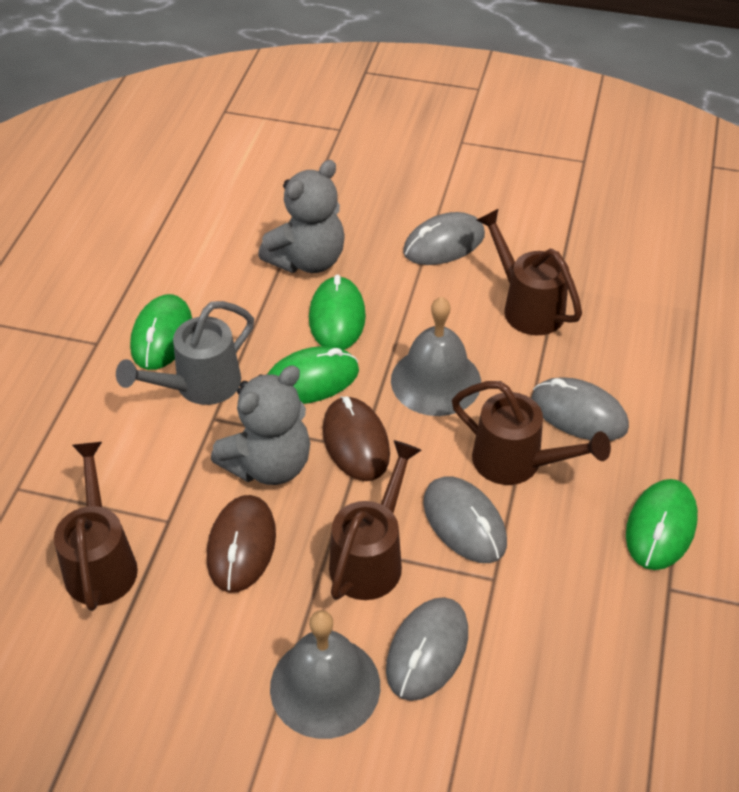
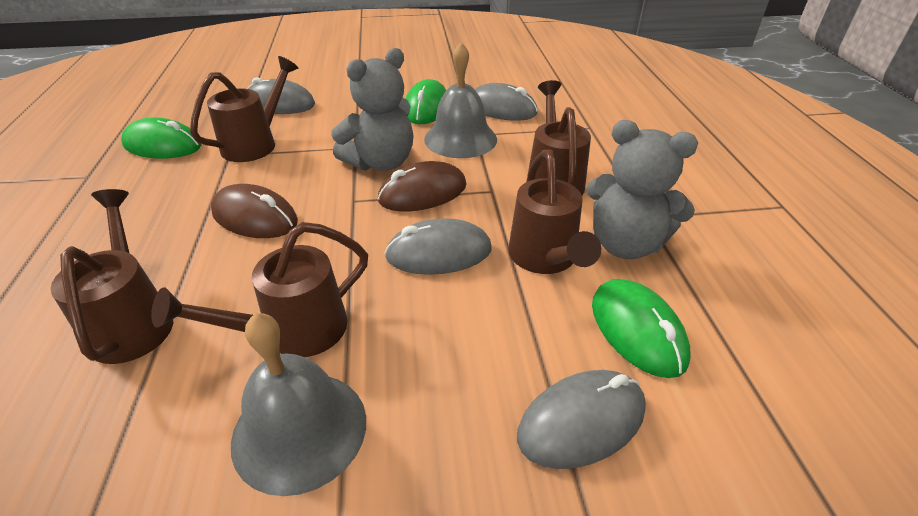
brown watering can: [54,442,138,611] [329,440,421,600] [452,381,611,485] [477,208,582,335] = 4 -> [51,189,173,364] [151,222,368,357] [190,56,299,162] [508,149,601,274] [526,80,591,195] = 5
green mouse: [130,294,192,370] [267,346,359,404] [309,274,366,350] [626,479,698,570] = 4 -> [121,117,202,159] [405,79,446,124] [592,279,691,378] = 3
grey watering can: [116,301,254,405] = 1 -> none = 0

